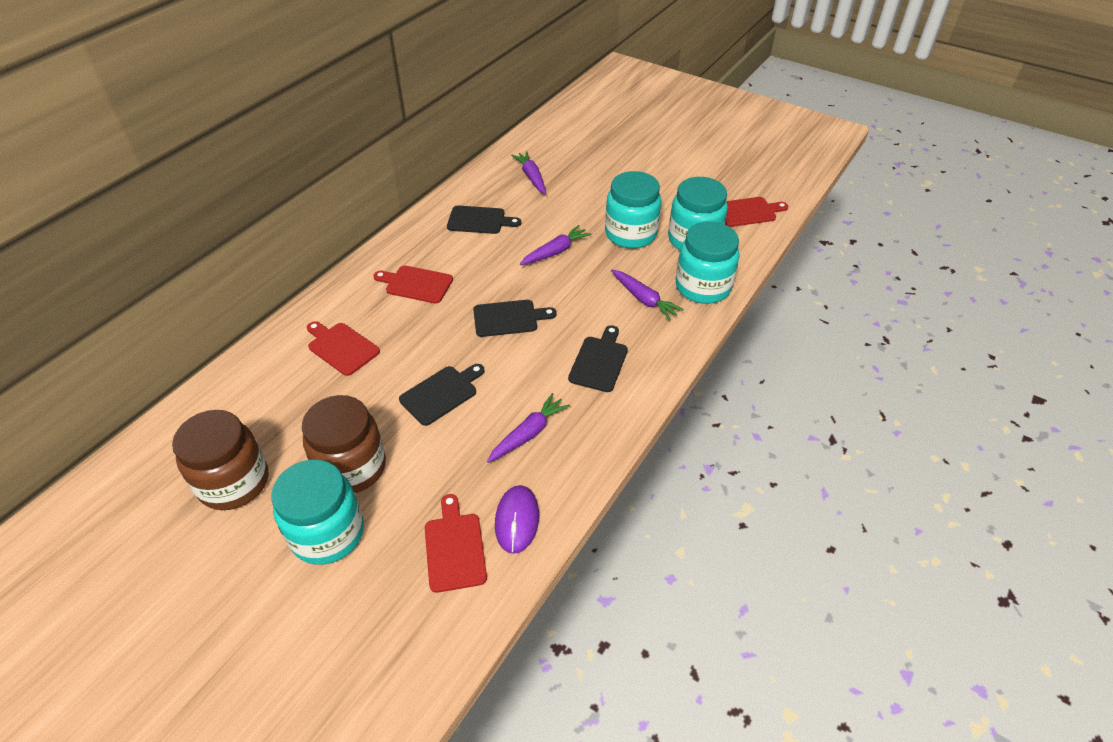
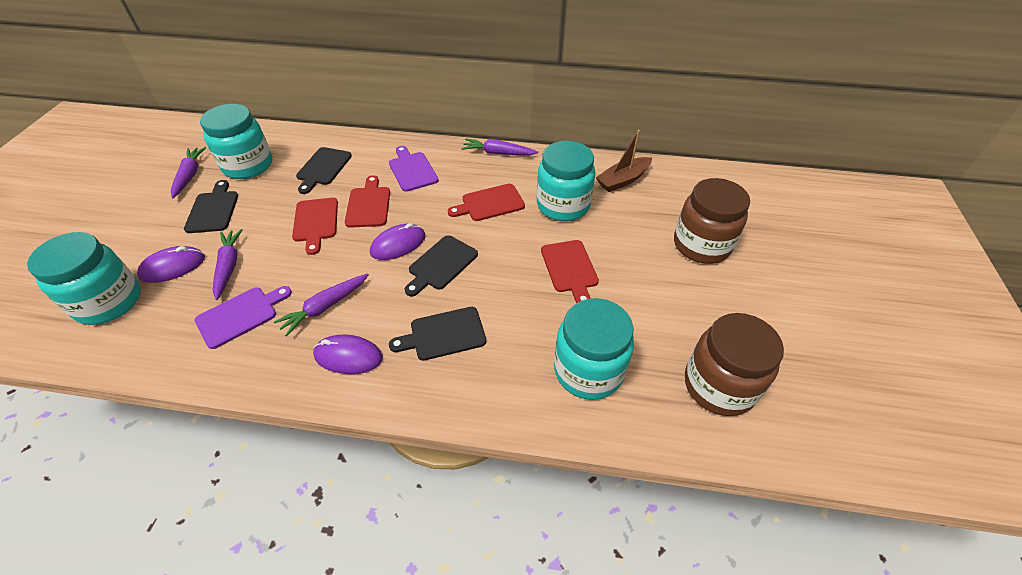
brown boat: none = 0 -> [596,130,652,192] = 1
purple cutting board: none = 0 -> [195,286,292,349] [389,146,439,192] = 2
purple mouse: [495,485,539,554] = 1 -> [137,246,205,283] [313,334,383,374] [370,223,426,260] = 3

